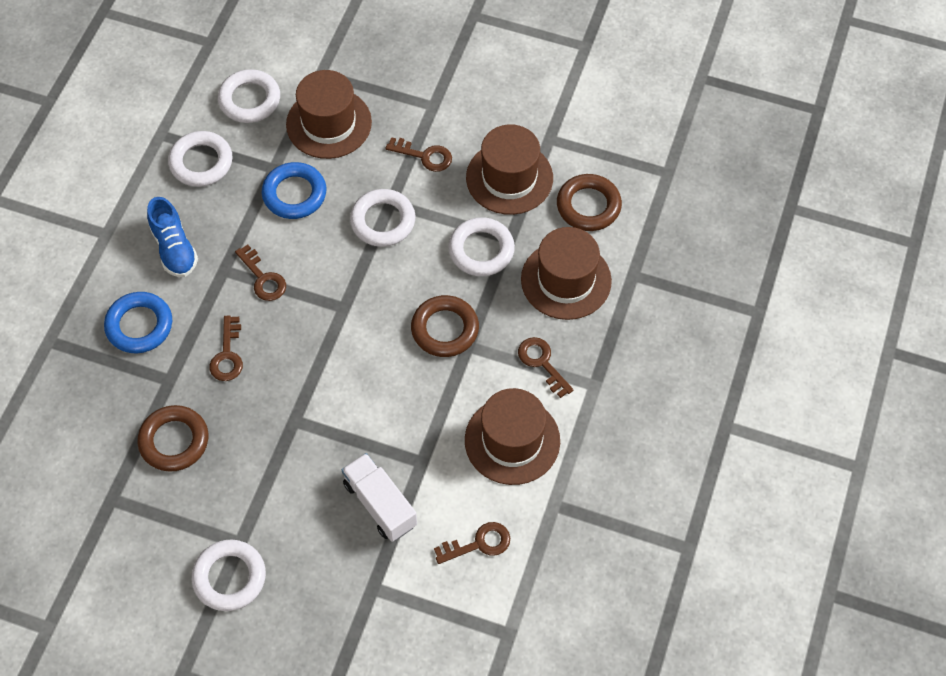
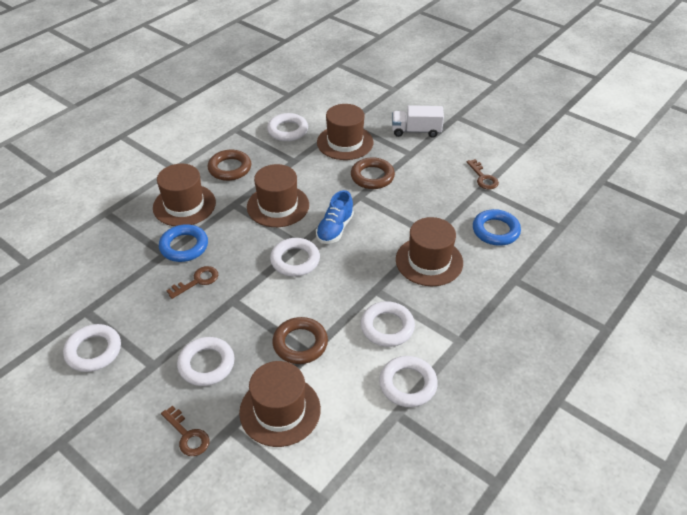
brown hat: [286,70,372,159] [465,388,560,485] [466,124,553,215] [521,227,612,320] = 4 -> [153,164,216,226] [239,361,321,447] [247,164,309,227] [317,104,373,160] [396,217,463,286] = 5
brown key: [209,315,243,381] [235,244,286,301] [386,137,452,172] [434,522,510,564] [518,337,574,398] = 5 -> [161,406,209,456] [166,266,218,299] [467,159,499,189] = 3
white ring: [168,131,232,187] [192,540,266,611] [218,69,280,123] [350,189,415,247] [448,217,515,276] = 5 -> [63,324,121,372] [177,337,235,386] [267,113,308,141] [270,238,320,277] [361,301,415,347] [379,356,438,407] = 6

